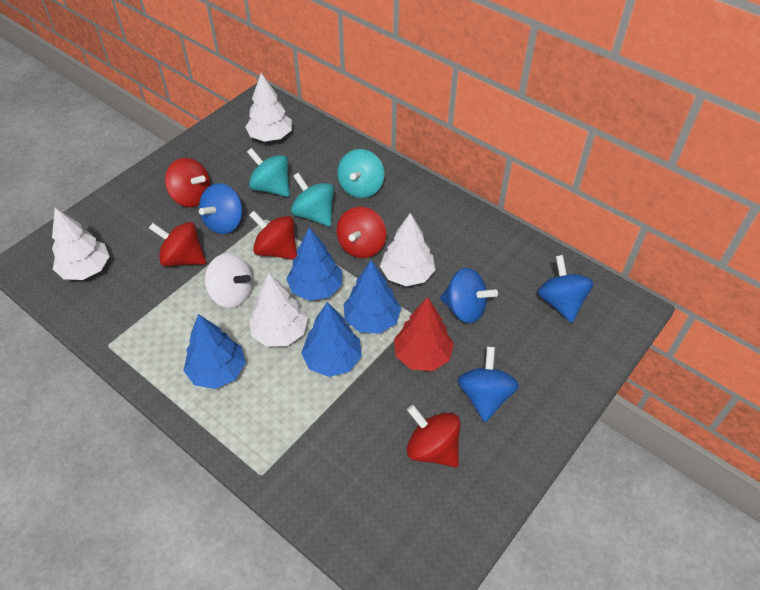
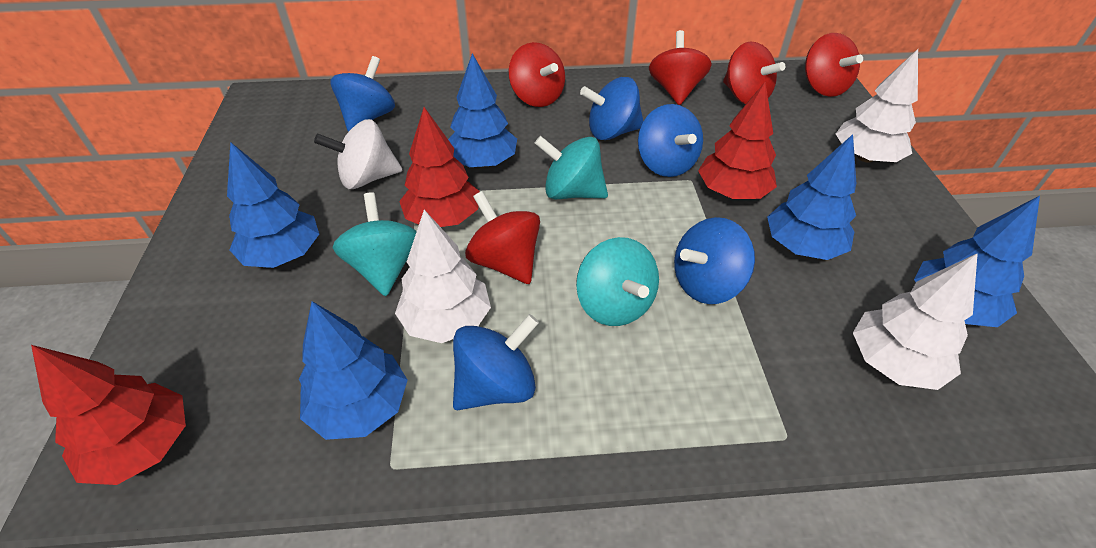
blue spinning top: [199,183,243,234] [440,268,498,323] [458,347,519,422] [538,255,594,323] = 4 -> [331,56,395,132] [453,314,539,410] [580,77,644,140] [638,104,703,177] [674,217,755,304] = 5
blue tree: [183,314,246,389] [287,227,342,301] [301,302,362,377] [344,260,401,334] = 4 -> [227,142,319,268] [299,301,407,440] [448,53,517,167] [767,134,856,260] [914,196,1040,327] = 5
red tree: [394,297,454,371] = 1 -> [31,345,186,485] [399,107,480,227] [698,82,777,199] = 3
white tree: [52,208,109,280] [245,73,292,142] [249,273,308,347] [380,213,435,286] = 4 -> [395,210,491,343] [836,49,918,163] [853,253,978,390] = 3

